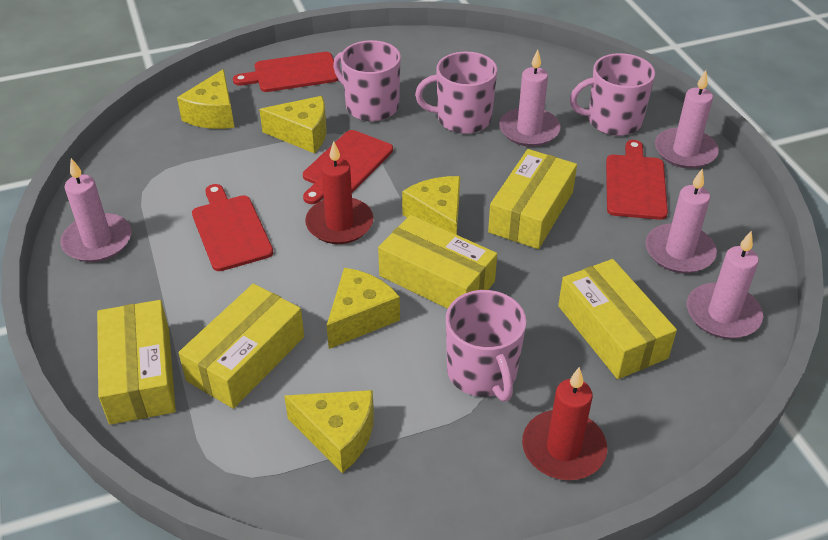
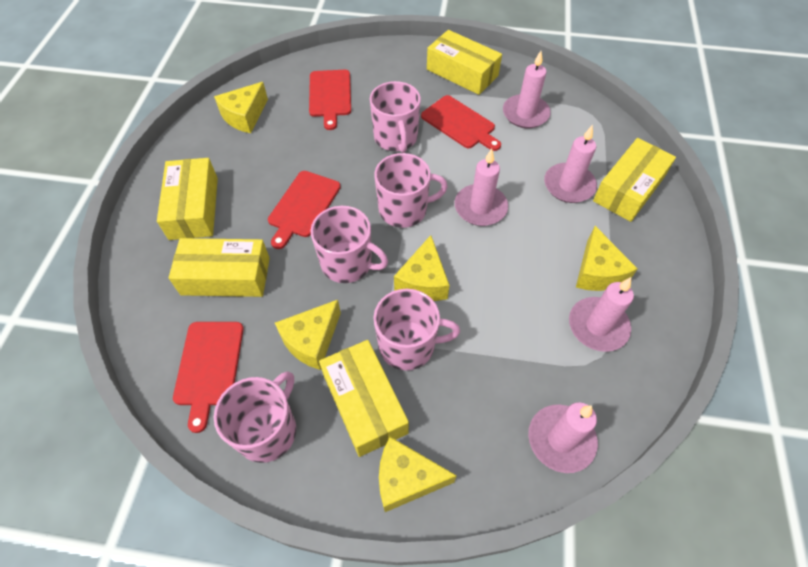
pink mug: [333,40,401,121] [415,52,497,134] [446,290,526,402] [570,53,655,136] = 4 -> [214,371,296,463] [310,206,388,283] [370,81,421,153] [374,153,448,228] [374,289,460,371] = 5
red candle: [305,141,373,244] [522,367,607,480] = 2 -> none = 0

